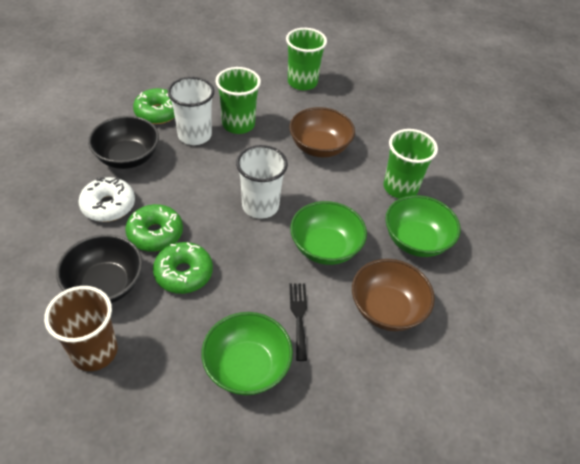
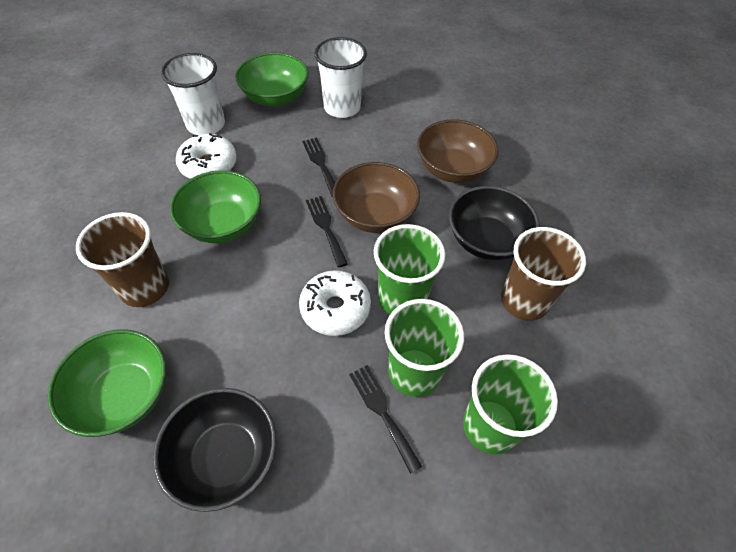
black fork: [289,283,307,361] = 1 -> [302,137,335,197] [306,196,348,267] [349,365,422,474] = 3
brown cup: [44,286,118,371] = 1 -> [76,212,169,307] [501,227,586,321] = 2
green donut: [125,204,183,252] [133,88,175,124] [153,242,213,294] = 3 -> none = 0
white donut: [78,177,135,222] = 1 -> [176,133,237,179] [299,270,371,336] = 2

